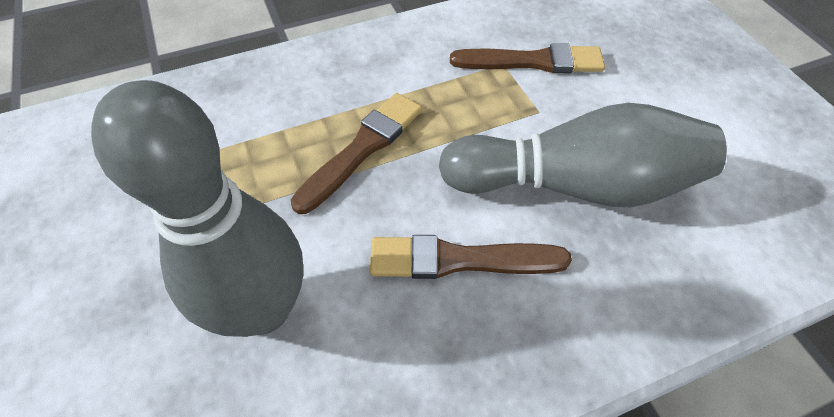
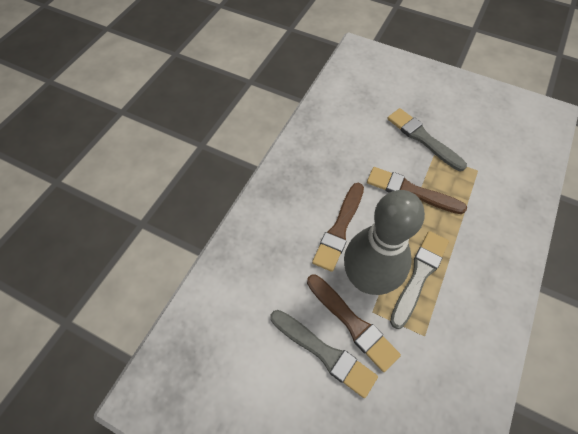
grey bowling pin: [91,80,303,337] [439,103,727,207] = 2 -> [344,190,425,295] = 1
grey brush: none = 0 -> [270,310,378,398] [387,108,467,171] [390,231,449,329] = 3

